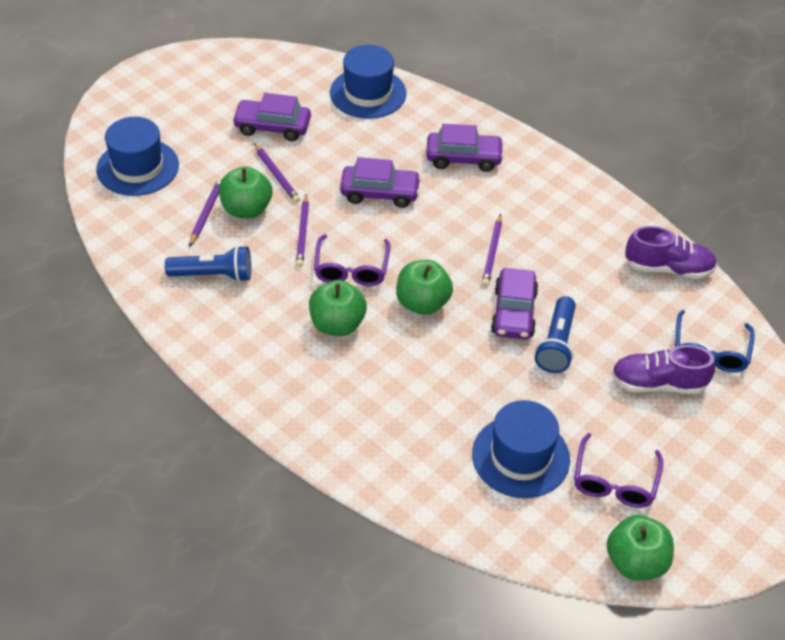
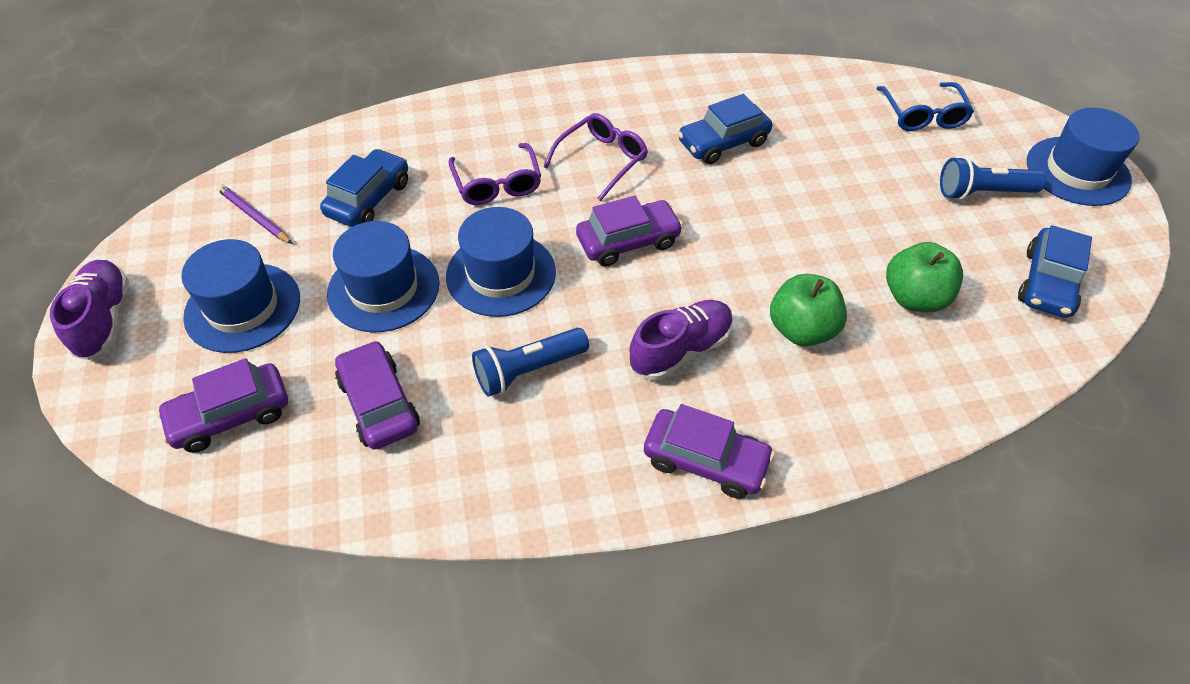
blue car: none = 0 -> [320,149,408,227] [678,94,772,164] [1018,225,1092,318] = 3
blue hat: [96,117,179,196] [330,45,407,119] [472,400,570,498] = 3 -> [181,239,300,353] [327,221,440,332] [446,207,556,317] [1027,108,1139,206] = 4
green apple: [219,166,272,218] [309,280,367,336] [396,260,453,315] [606,515,674,580] = 4 -> [770,274,847,346] [886,242,963,312] = 2
purple pencil: [189,177,222,247] [254,143,300,203] [296,194,309,267] [482,214,502,287] = 4 -> [216,184,293,244] = 1

